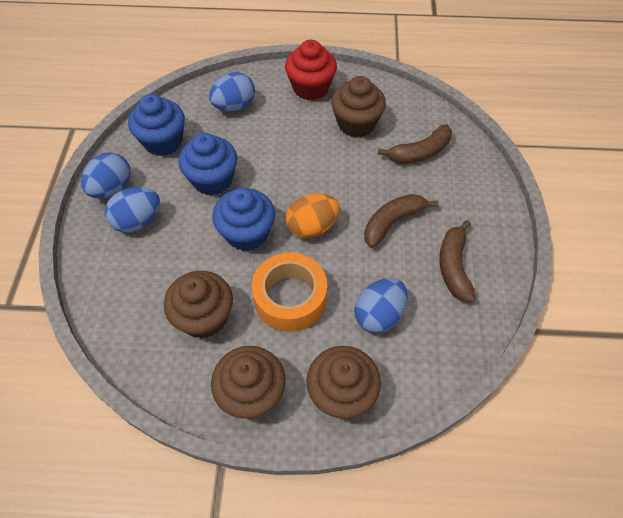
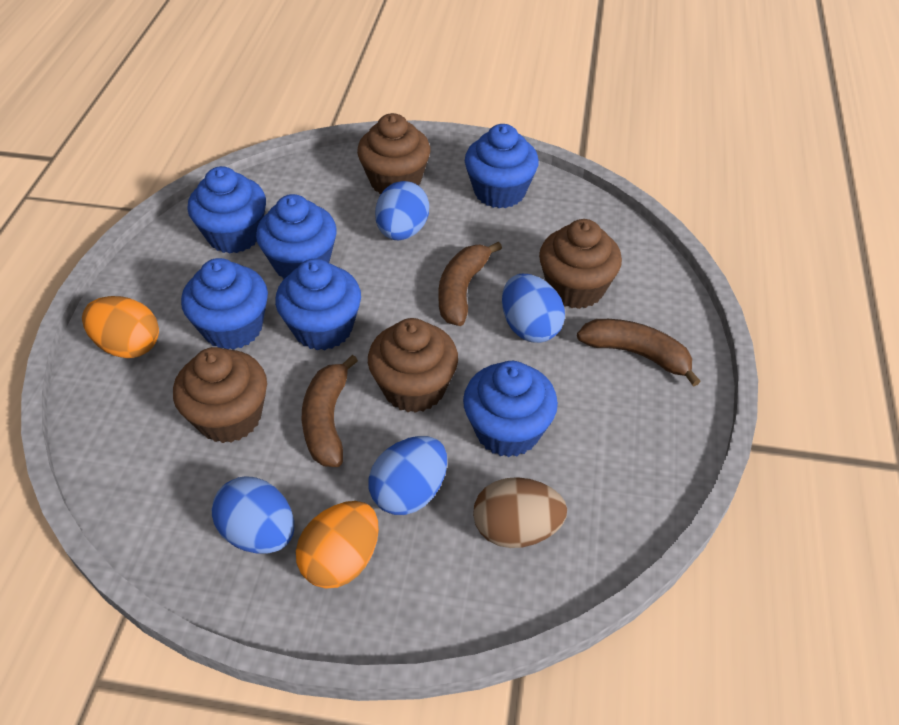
blue cupcake: [128,94,185,156] [178,133,237,195] [212,188,275,251] = 3 -> [181,258,268,350] [187,166,266,254] [256,194,337,279] [275,259,361,350] [463,361,558,457] [465,124,539,208] = 6
brown egg: none = 0 -> [473,477,567,548] = 1
orange egg: [286,193,340,238] = 1 -> [82,296,159,358] [296,501,379,589] = 2
orange tape: [252,252,327,332] = 1 -> none = 0
red cupcake: [285,40,337,100] = 1 -> none = 0

